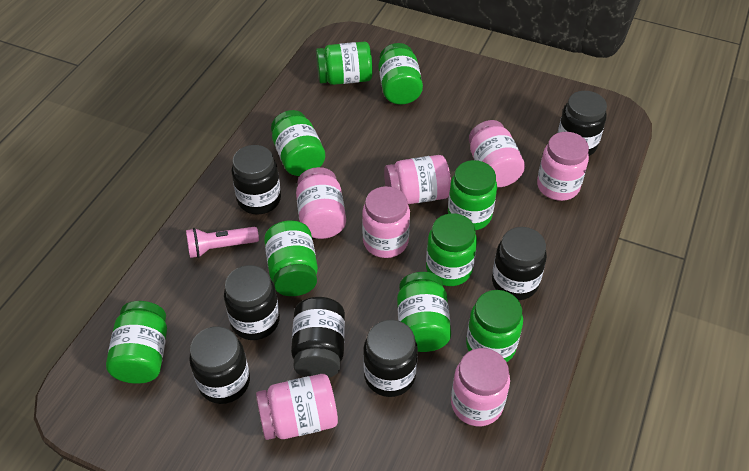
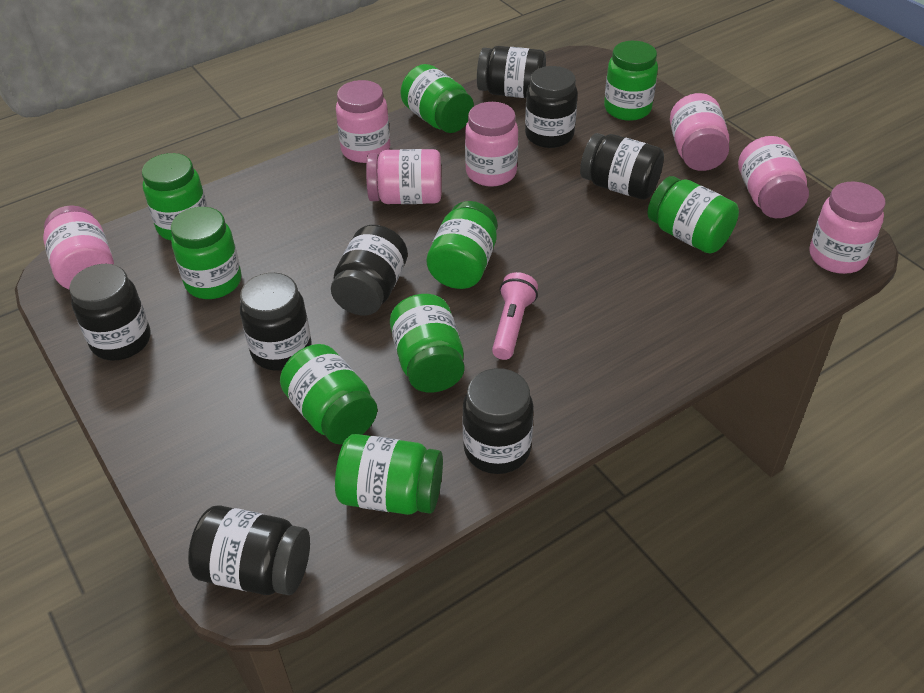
black jar: [189,326,250,404] [224,265,280,340] [232,145,281,214] [291,297,345,378] [363,320,418,397] [492,227,547,300] [558,91,607,156] = 7 -> [69,264,150,360] [188,505,310,595] [240,273,312,371] [331,225,408,315] [462,368,534,474] [477,46,546,98] [525,66,578,148] [580,133,664,200] = 8

